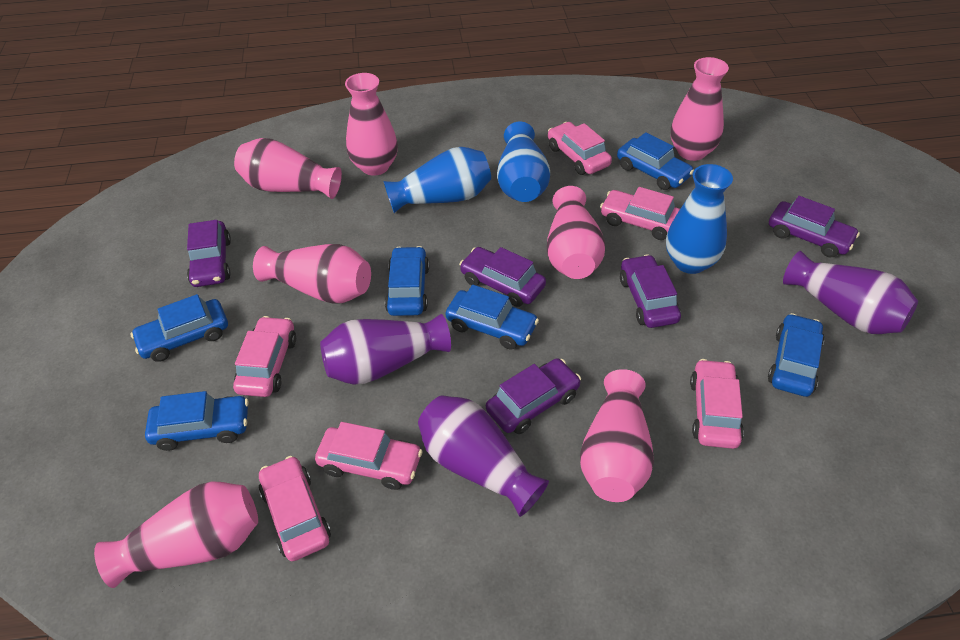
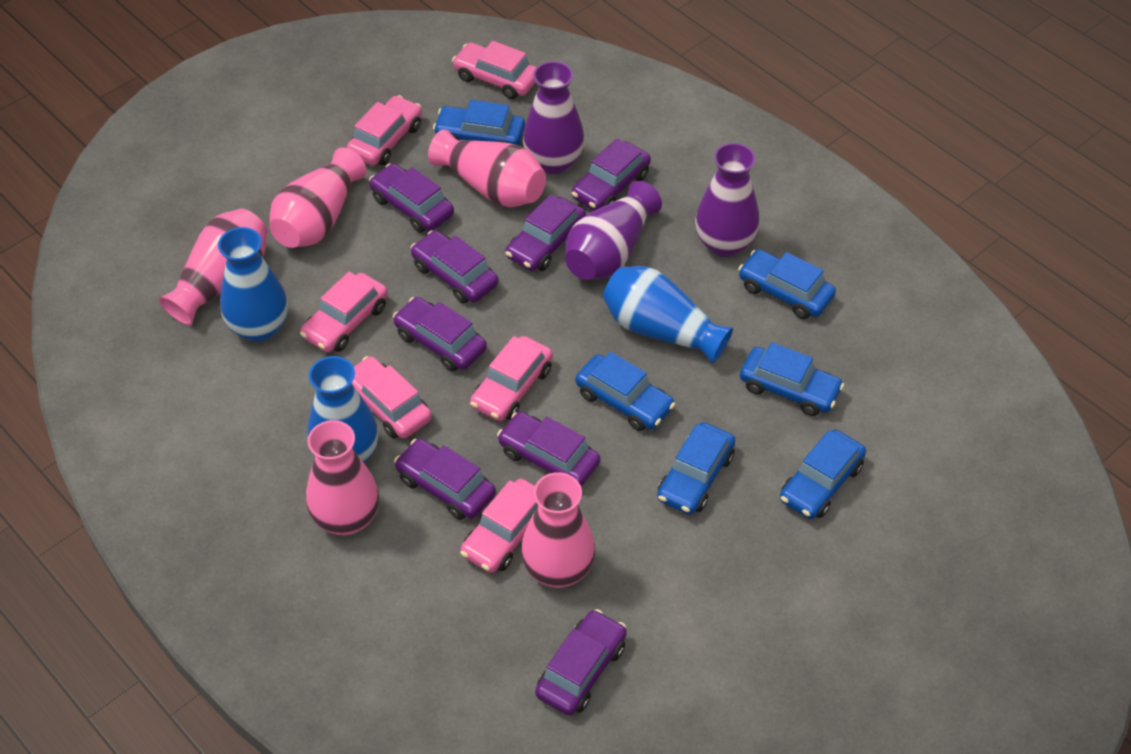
pink vase: [94,481,258,588] [234,138,342,199] [253,244,371,304] [345,73,398,176] [547,186,605,279] [580,369,654,502] [671,57,729,161] = 7 -> [159,208,267,325] [269,147,366,248] [306,420,379,535] [428,129,546,207] [521,472,595,588] = 5
purple car: [187,220,231,287] [459,247,546,307] [486,358,581,434] [620,254,681,328] [769,196,860,257] = 5 -> [369,163,454,233] [393,297,487,372] [394,438,496,520] [410,230,499,304] [497,412,601,486] [505,195,586,271] [535,609,627,716] [571,139,651,211] = 8

